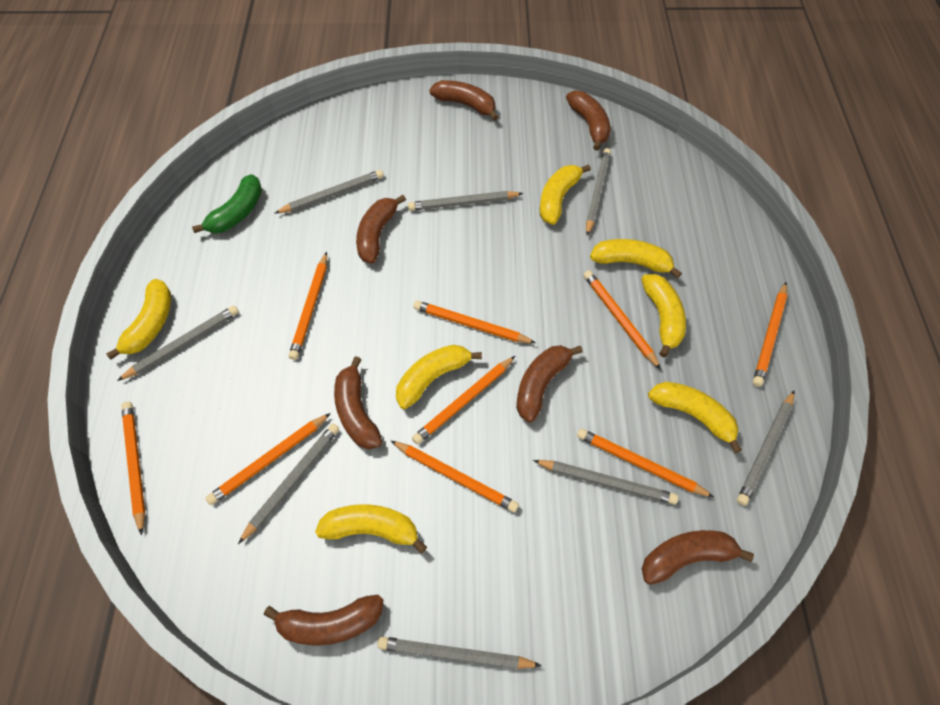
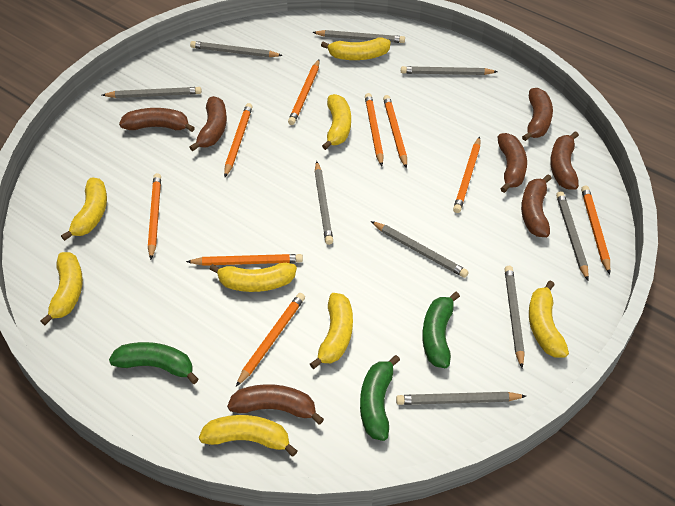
green banana: [192,174,262,233] = 1 -> [109,342,199,384] [360,355,400,441] [422,292,460,368] = 3
grey pencil: [117,305,239,381] [238,423,339,544] [275,170,384,213] [377,636,542,669] [408,191,523,211] [533,460,678,504] [586,148,611,236] [737,390,795,506] = 8 -> [102,87,202,98] [190,41,283,57] [312,30,405,43] [315,161,333,245] [371,221,469,278] [396,392,526,405] [401,66,498,75] [505,266,525,368] [556,191,589,281] = 9
yellow banana: [106,279,171,360] [315,504,427,554] [396,345,482,409] [540,164,591,225] [590,239,682,278] [641,274,686,357] [648,382,742,453] = 7 -> [41,252,83,325] [61,178,107,241] [199,415,297,456] [210,263,297,292] [310,293,353,369] [321,38,391,60] [322,94,351,150] [529,281,569,358] = 8

